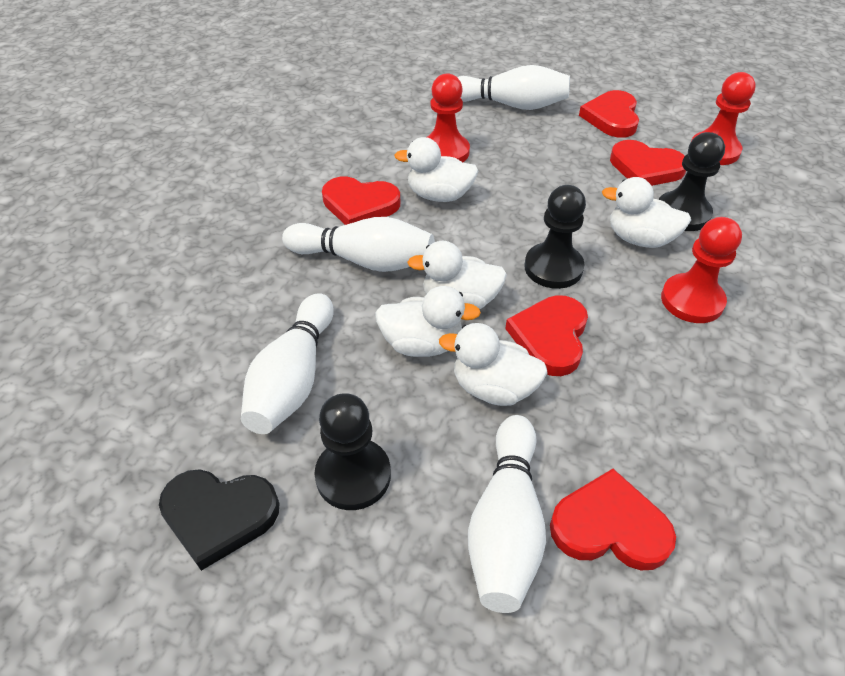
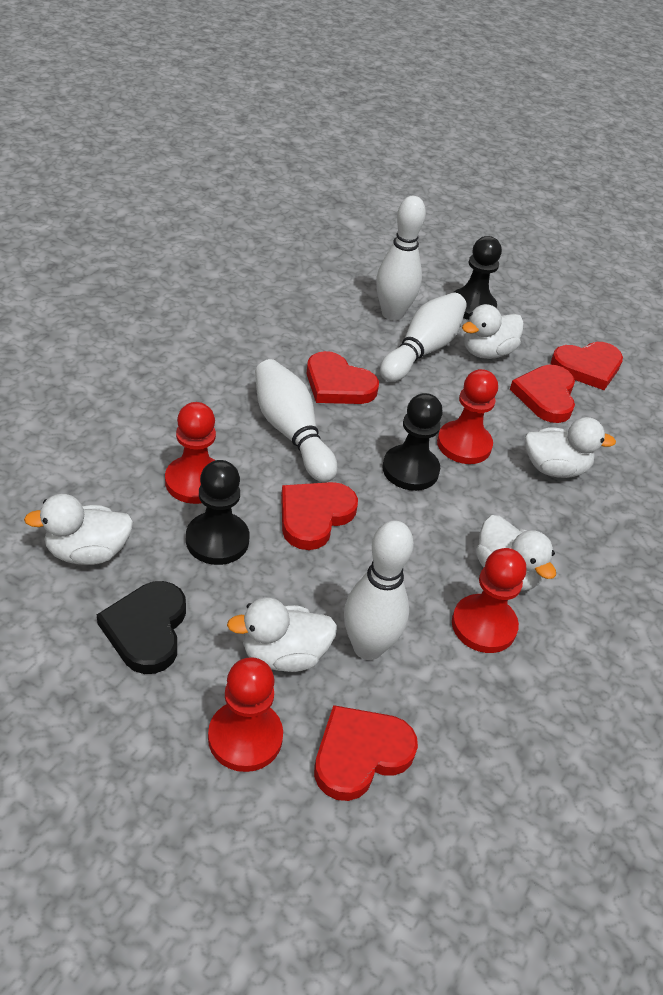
red pawn: [427,73,470,162] [661,217,742,323] [691,72,756,165] = 3 -> [165,402,216,504] [208,657,283,772] [437,369,498,464] [452,548,526,653] = 4

